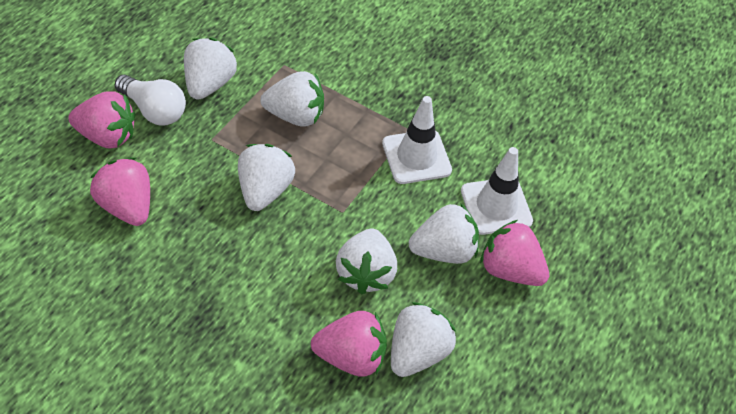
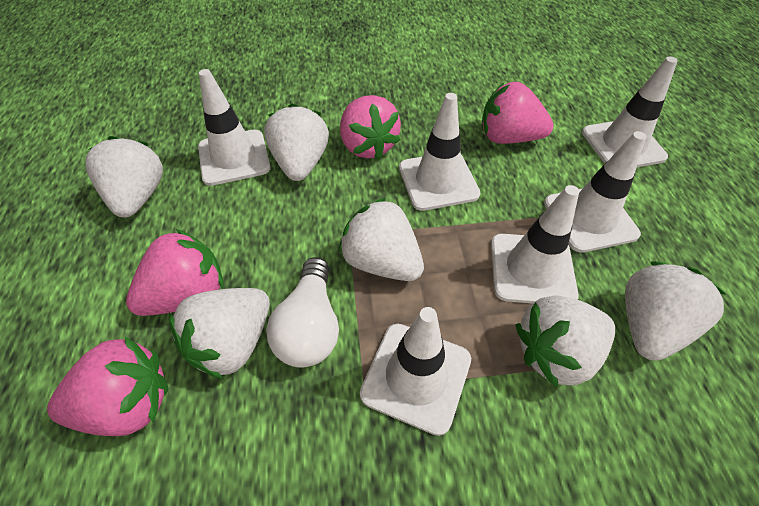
white traffic cone: [382,96,452,184] [461,147,533,235] = 2 -> [198,69,271,186] [360,307,471,436] [399,93,480,211] [491,185,579,304] [544,131,647,253] [582,56,678,167] = 6

